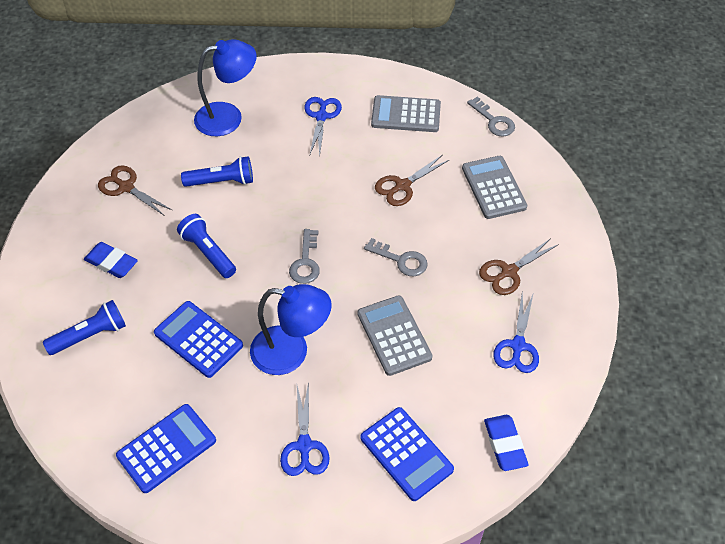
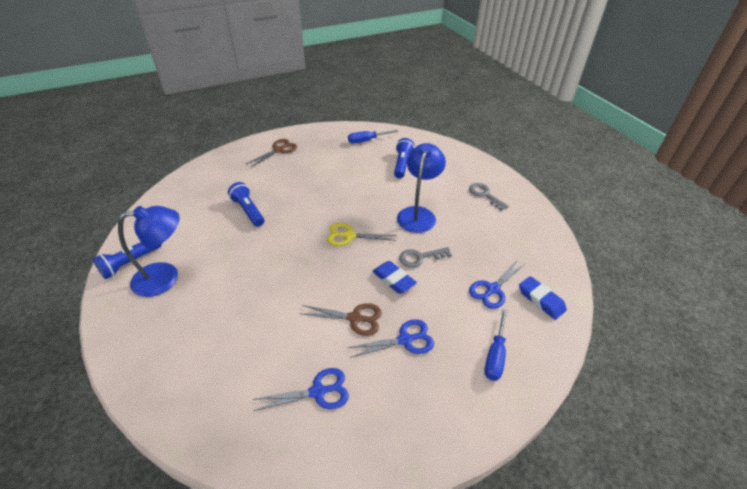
blue calculator: [116,404,216,493] [154,301,243,378] [360,407,454,501] = 3 -> none = 0
blue screwdriver: none = 0 -> [348,130,398,144] [484,309,508,381] = 2
brown scissors: [98,165,172,216] [375,155,449,206] [479,238,559,295] = 3 -> [246,139,297,168] [300,303,382,336] = 2
grey calculator: [357,295,433,376] [371,95,441,132] [462,156,527,219] = 3 -> none = 0
grey key: [289,229,320,284] [364,238,428,276] [467,97,515,137] = 3 -> [399,247,452,268] [469,183,509,211] = 2
yellow scissors: none = 0 -> [327,223,397,246] = 1

